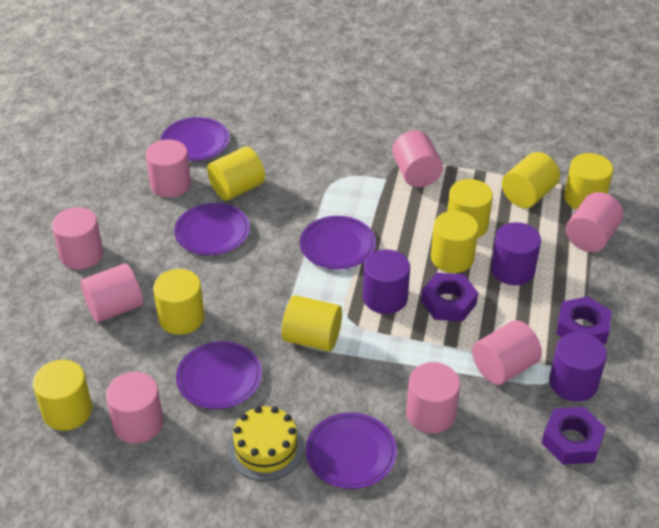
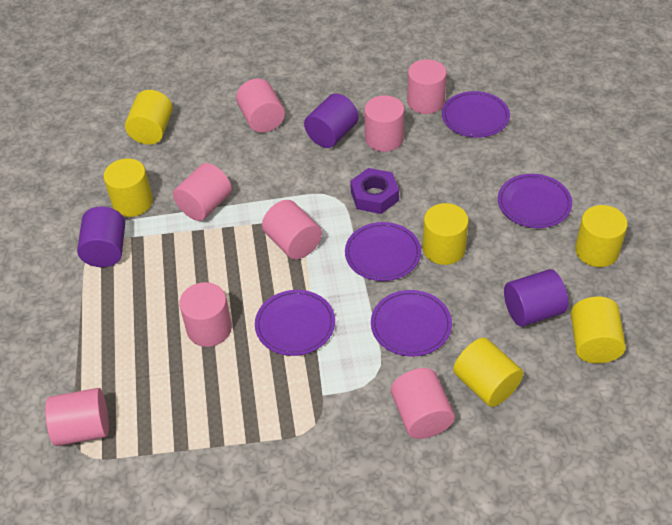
purple nut: [421,273,478,322] [542,407,606,465] [556,296,612,344] = 3 -> [350,168,399,214] = 1
yellow cake: [228,406,304,481] = 1 -> none = 0
yellow cylinder: [33,360,92,431] [153,269,204,335] [207,147,265,201] [282,295,342,352] [431,211,478,273] [447,179,493,238] [502,152,560,208] [564,153,613,210] = 8 -> [104,158,153,217] [125,90,173,145] [423,203,469,265] [453,338,523,407] [571,297,626,363] [575,205,628,267] = 6

